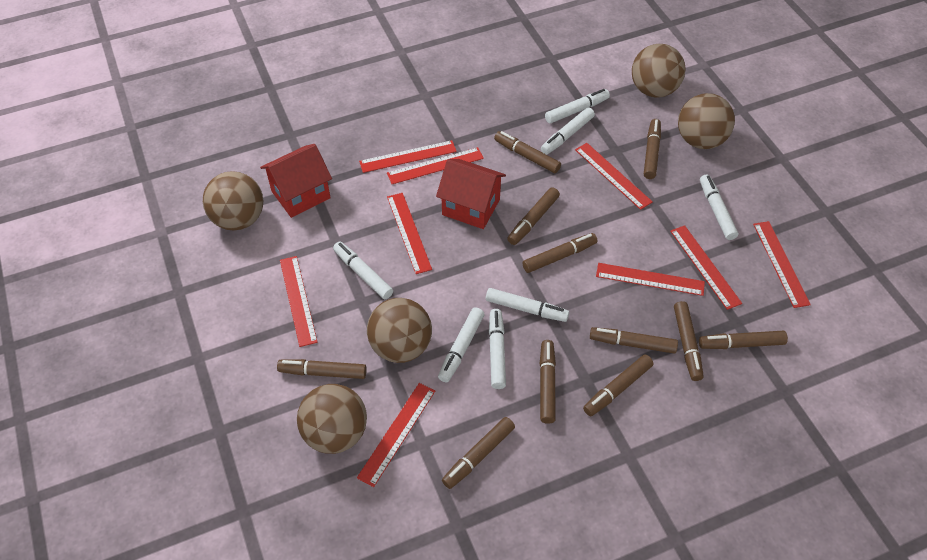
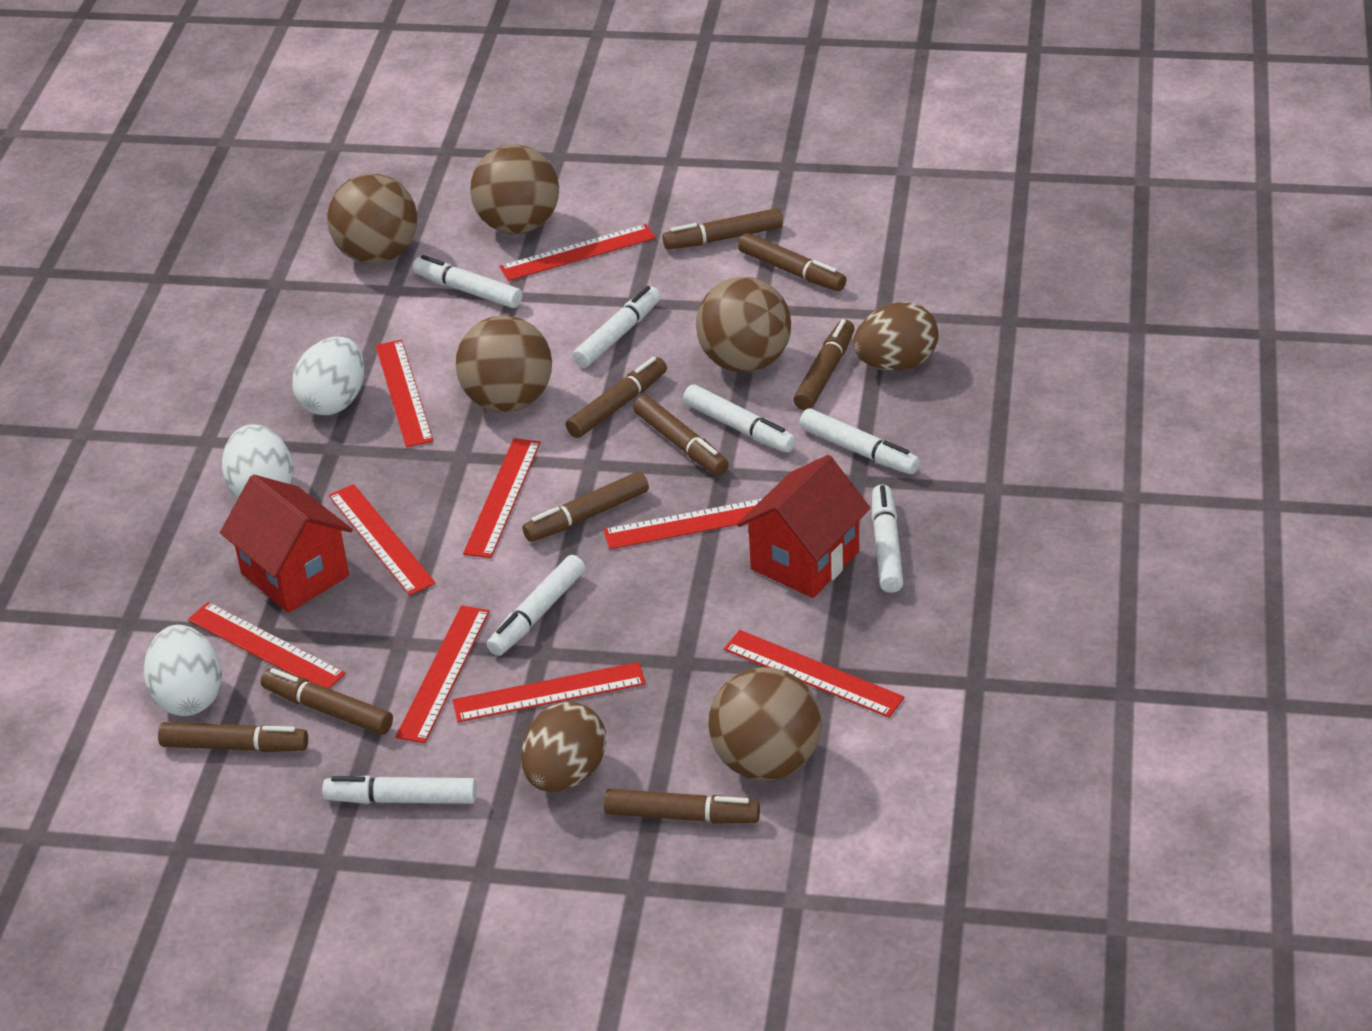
brown egg: none = 0 -> [521,701,606,792] [853,302,939,371] = 2
brown marker: [277,359,367,379] [442,417,515,489] [494,131,561,173] [507,187,560,245] [522,233,597,273] [540,340,556,424] [583,354,654,416] [590,327,678,354] [644,119,661,179] [674,301,704,381] [699,331,788,349] = 11 -> [158,722,308,752] [261,668,393,735] [522,471,649,542] [566,357,667,438] [604,789,760,823] [633,395,729,476] [662,208,783,250] [738,233,847,291] [793,319,855,410] = 9
white egg: none = 0 -> [144,625,222,716] [222,424,294,498] [292,337,365,415] = 3

